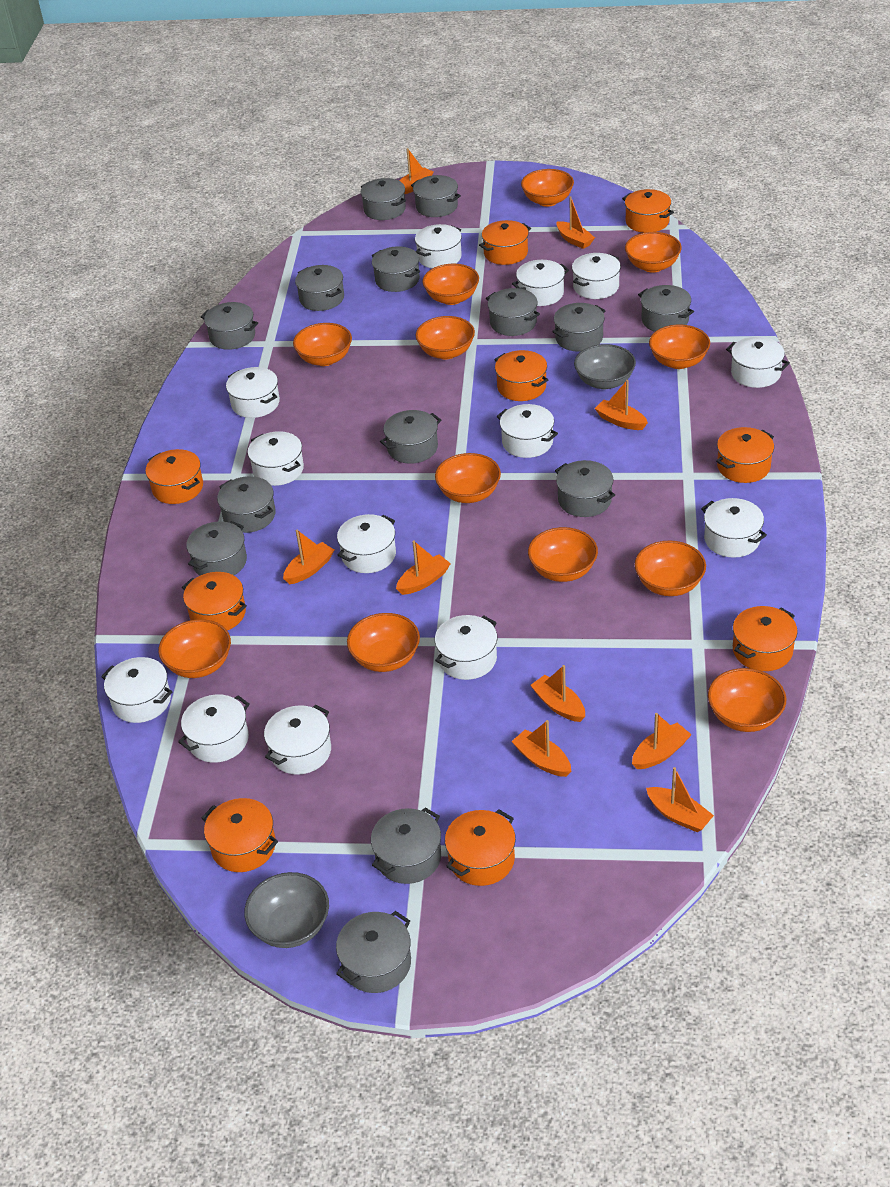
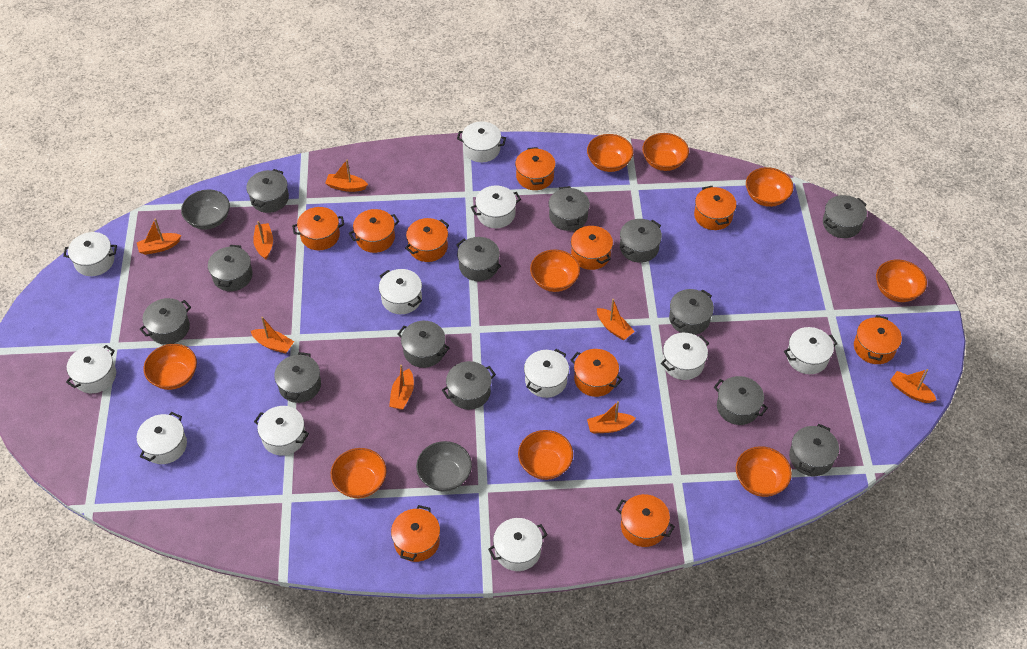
grey pot: [186,521,247,576] [201,302,258,350] [217,476,276,533] [295,265,344,311] [336,911,411,993] [361,178,406,220] [371,807,441,884] [372,247,420,292] [380,410,441,464] [411,175,461,217] [486,288,540,336] [552,303,606,352] [555,460,615,517] [638,285,694,332] = 14 -> [140,298,191,345] [208,245,253,291] [246,169,289,213] [274,352,321,403] [398,321,449,368] [442,361,496,410] [456,237,501,281] [549,186,590,231] [620,219,662,263] [669,289,714,335] [714,376,768,425] [789,424,839,476] [823,195,867,238] = 13
orange boat: [283,530,334,584] [396,540,451,595] [400,148,433,194] [511,720,571,777] [530,665,585,722] [556,197,595,249] [595,380,648,430] [632,713,692,769] [646,767,714,832] = 9 -> [137,219,181,255] [251,317,294,353] [253,221,273,260] [325,160,368,192] [389,365,414,410] [587,401,636,433] [597,299,635,340] [890,369,936,403] = 8
orange bowl: [159,619,231,678] [293,323,352,366] [347,613,420,672] [416,316,475,359] [423,264,479,305] [435,453,501,503] [521,169,574,207] [528,527,598,582] [625,232,682,273] [635,541,706,596] [649,325,710,369] [708,668,786,732] = 12 -> [144,344,197,390] [331,448,387,498] [518,430,573,480] [530,250,580,292] [587,134,633,172] [642,133,689,171] [736,446,792,497] [746,167,794,207] [876,260,927,302] = 9
orange pot: [146,449,203,504] [182,572,247,630] [202,798,278,872] [445,809,516,886] [479,220,531,265] [494,350,548,401] [622,189,674,233] [716,427,774,483] [733,606,798,671] = 9 -> [292,207,344,250] [349,209,399,253] [391,505,440,562] [405,218,449,262] [515,147,555,190] [571,225,613,270] [571,349,623,397] [616,494,675,547] [694,186,737,230] [854,315,902,364] = 10
white pot: [101,657,172,723] [178,695,250,763] [226,367,280,418] [248,431,304,486] [264,704,331,775] [337,514,396,573] [415,224,462,269] [435,615,497,680] [497,404,558,458] [512,260,569,306] [572,253,621,299] [701,498,767,558] [726,337,790,388] = 13 -> [63,232,117,276] [66,345,116,393] [137,412,187,464] [254,406,309,456] [379,269,422,314] [457,121,506,162] [471,185,521,228] [488,518,548,571] [524,349,569,398] [661,333,709,380] [784,327,838,374] = 11

